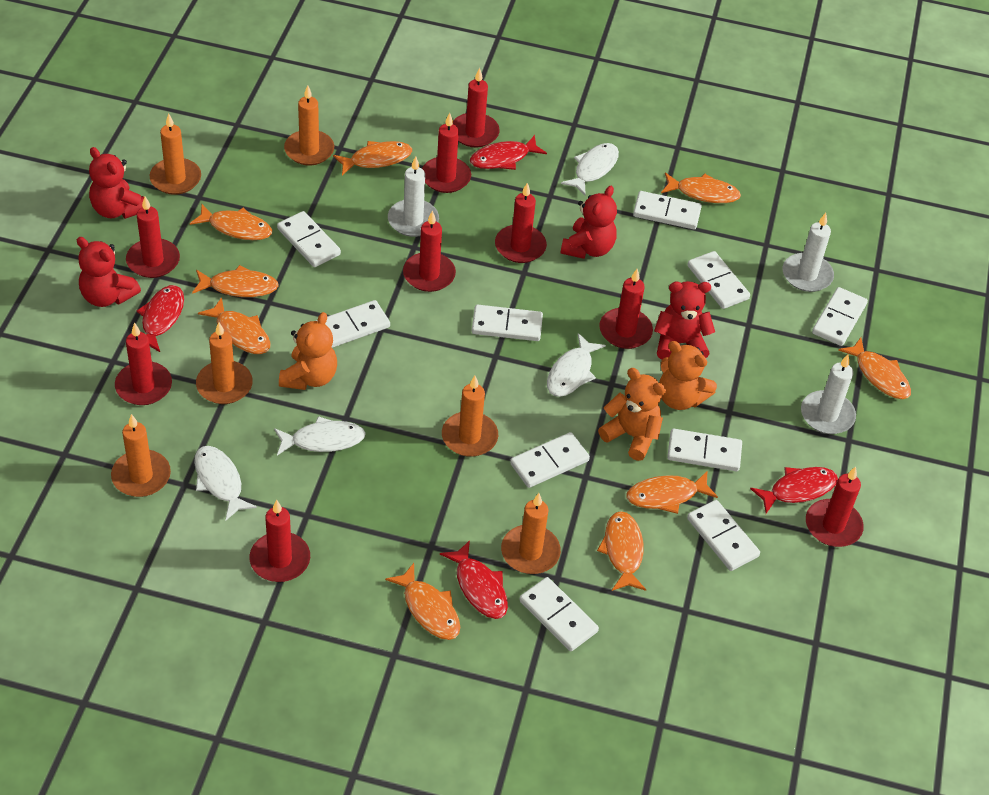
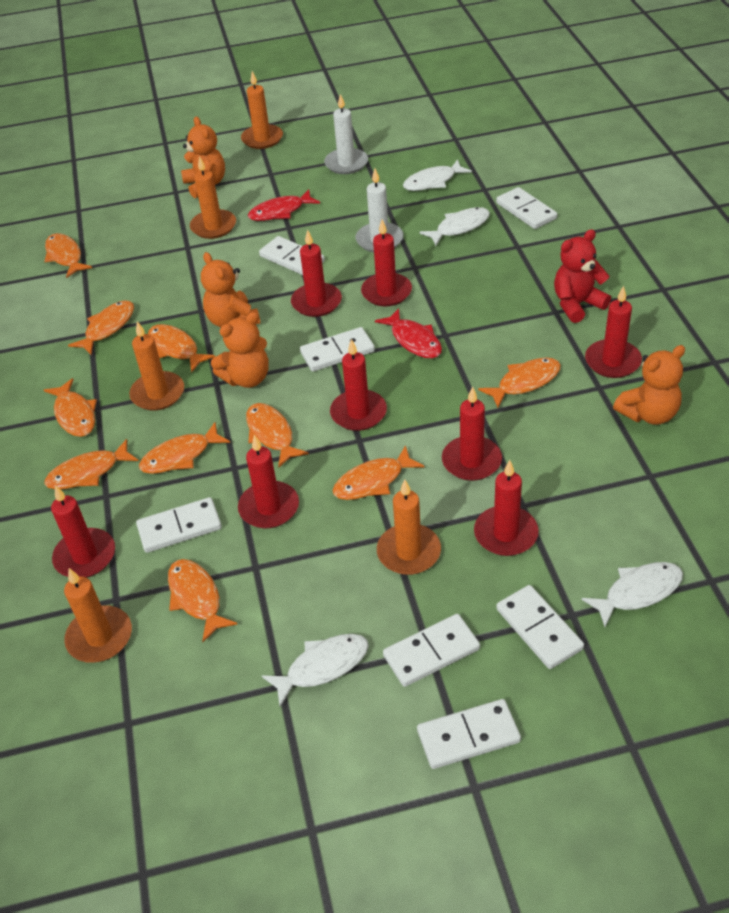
orange candle: [111,414,171,497] [150,113,201,195] [196,322,253,404] [284,85,334,165] [442,376,498,457] [501,493,561,574] = 6 -> [64,568,132,663] [129,321,184,411] [190,156,236,239] [241,71,283,149] [377,479,441,575] = 5
orange fish: [190,204,272,240] [192,265,279,297] [198,297,270,354] [333,141,412,175] [385,563,460,640] [597,511,646,591] [627,471,718,514] [661,173,741,203] [838,337,911,399] = 9 -> [44,233,92,278] [44,378,97,437] [45,439,139,489] [68,300,134,355] [139,422,230,474] [148,324,215,373] [168,559,237,642] [246,403,309,468] [332,445,424,500] [478,358,561,408] = 10
orange teddy bear: [279,312,337,390] [598,368,666,461] [659,341,717,410] = 3 -> [181,117,225,198] [201,252,260,327] [211,312,269,388] [613,345,685,425] = 4
red candle: [115,322,172,405] [126,196,180,278] [250,500,310,582] [403,211,456,292] [422,113,471,193] [453,68,500,147] [495,183,547,263] [599,269,653,349] [806,467,864,547] = 9 -> [51,485,115,578] [238,435,299,528] [291,229,342,317] [330,339,387,431] [361,220,412,306] [442,386,502,481] [474,460,539,556] [585,286,642,378] = 8
red fish: [136,285,184,352] [440,540,508,619] [470,135,547,170] [750,467,838,513] = 4 -> [248,190,320,221] [375,308,442,358] = 2
red teddy bear: [76,237,141,307] [89,147,144,219] [560,186,617,259] [654,281,715,360] = 4 -> [554,229,611,323] = 1
white candle: [388,156,439,237] [783,213,834,292] [801,355,856,434] = 3 -> [324,94,368,174] [356,169,404,252] = 2
white domino: [277,211,341,267] [316,300,390,348] [472,305,543,341] [510,432,590,488] [519,577,599,651] [633,191,702,230] [667,428,742,471] [687,251,750,309] [687,500,760,571] [812,287,868,346] = 10 -> [136,497,222,553] [259,236,325,275] [300,327,375,372] [383,614,480,687] [417,699,521,769] [496,187,557,229] [496,585,584,669] = 7

